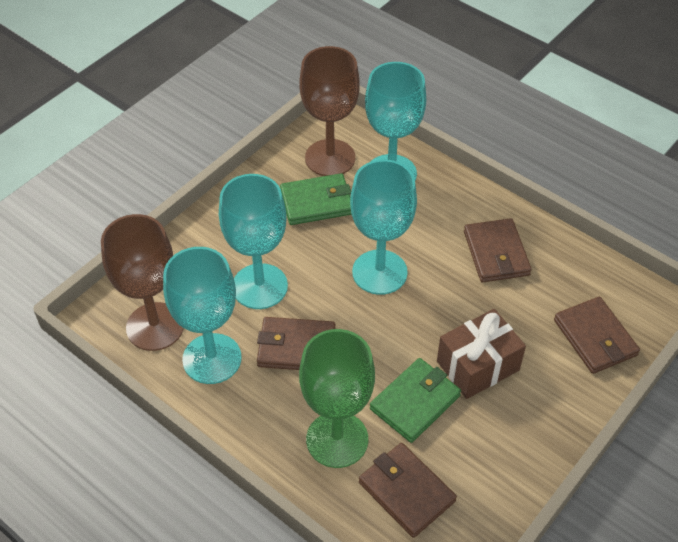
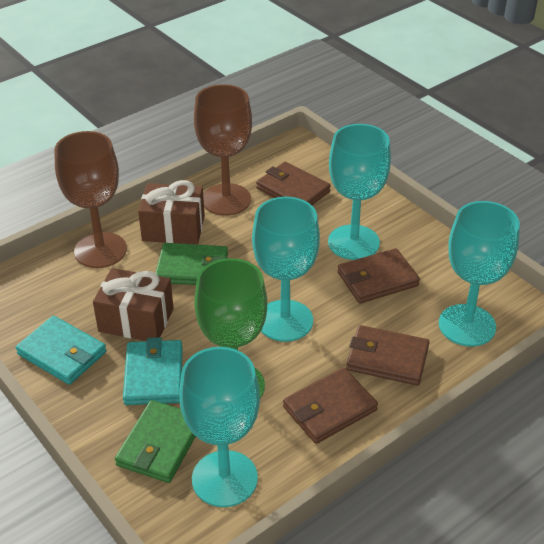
brown gift: [437,309,526,399] = 1 -> [93,268,174,341] [138,180,205,244] = 2
turquoise wallet: none = 0 -> [16,316,107,385] [123,337,183,405] = 2

